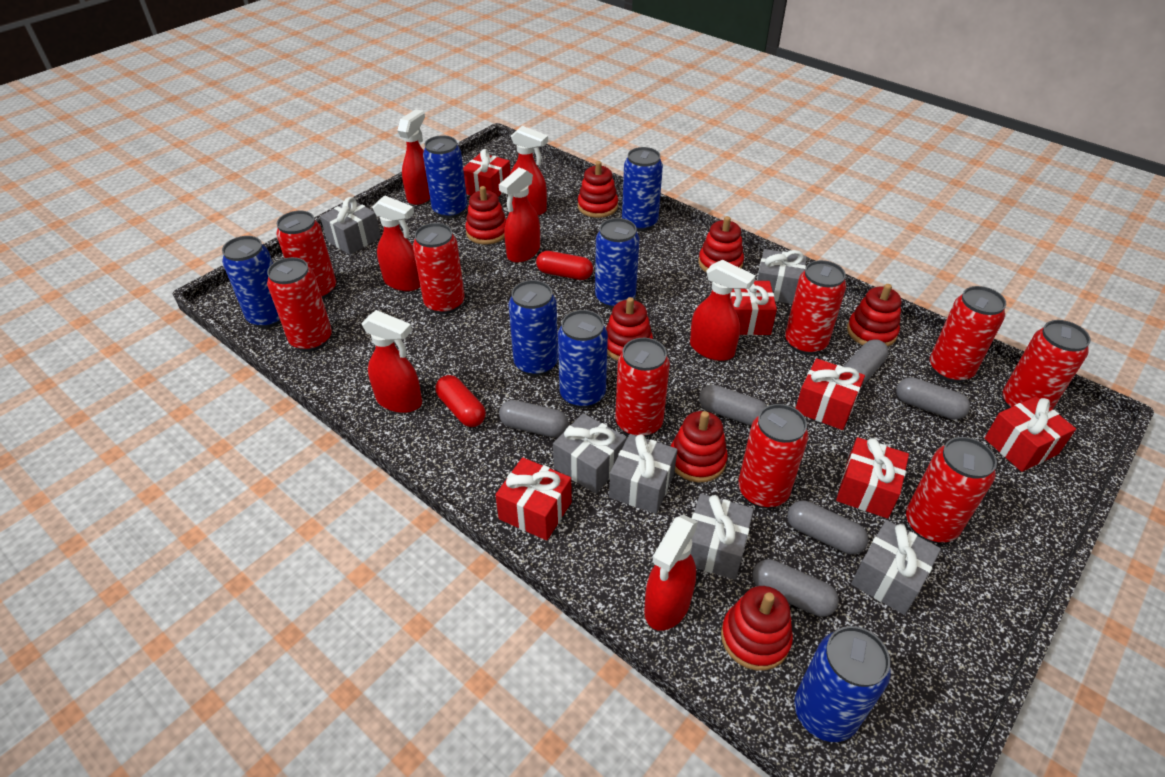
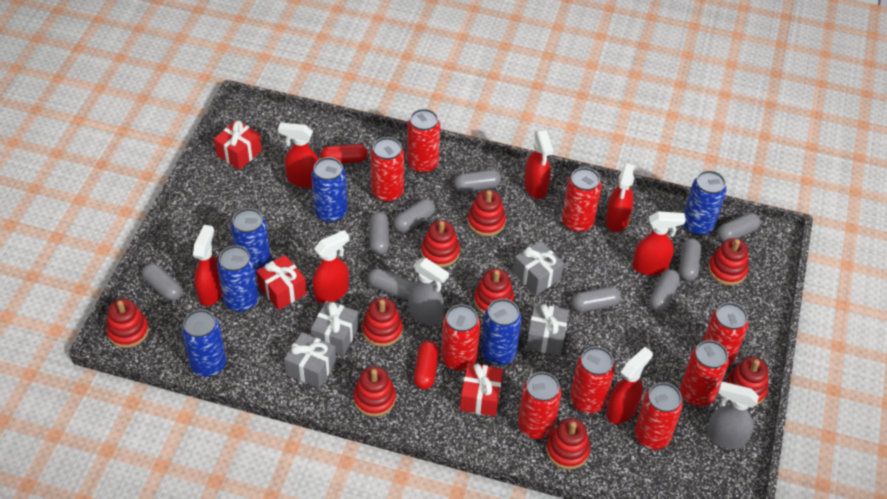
blue can: [222,236,281,328] [423,135,467,219] [509,280,558,376] [558,310,608,408] [595,218,639,309] [622,147,663,231] [794,626,890,742] = 7 -> [182,309,226,377] [217,245,259,312] [231,208,271,274] [311,157,347,223] [481,299,522,366] [684,170,726,236] = 6
grey capsule: [499,400,569,438] [699,385,767,426] [753,559,839,617] [787,501,869,555] [844,339,889,385] [896,377,970,420] = 6 -> [142,263,182,301] [368,268,413,300] [369,212,389,255] [393,199,435,233] [454,170,501,192] [571,286,621,313] [649,269,680,312] [679,238,701,281] [717,213,761,242] = 9
grey gift: [320,197,381,255] [553,413,626,494] [609,434,678,514] [690,494,754,580] [757,249,807,304] [851,520,941,615] = 6 -> [284,332,336,388] [311,301,359,355] [513,241,564,295] [526,304,569,356] = 4
grey spray bottle: none = 0 -> [408,258,449,326] [706,382,759,449] = 2
red gift: [463,149,510,197] [495,457,572,540] [730,281,777,335] [796,358,865,430] [836,437,909,518] [984,396,1076,472] = 6 -> [214,120,262,170] [256,255,307,310] [460,363,503,416] = 3
red stacking toy: [465,186,506,244] [578,161,618,218] [606,297,653,361] [671,411,728,482] [698,216,744,273] [721,586,793,671] [847,284,902,347] = 7 -> [106,299,149,348] [353,366,396,417] [362,298,403,347] [421,220,460,267] [468,190,506,236] [474,268,514,314] [546,418,590,470] [708,238,749,285] [726,357,768,405] = 9

